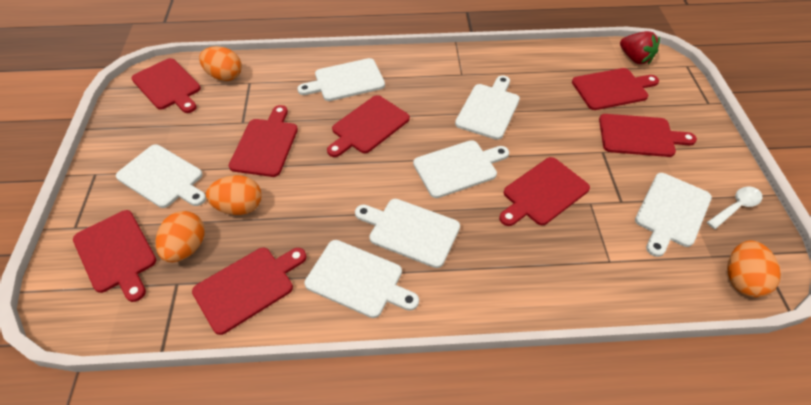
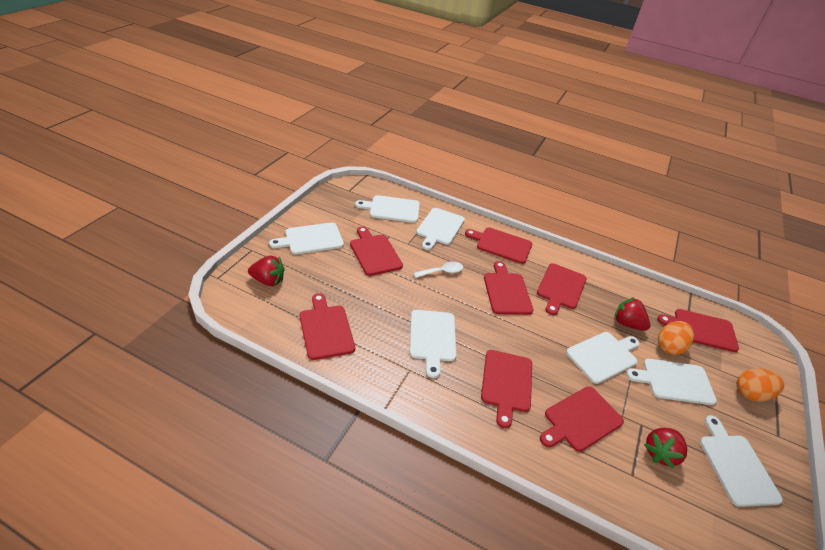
orange egg: [155,211,205,263] [199,46,242,81] [206,175,261,215] [727,240,781,297] = 4 -> [658,321,694,355] [737,368,784,402] = 2
red strawberry: [620,31,660,64] = 1 -> [248,256,285,286] [614,297,650,331] [644,428,687,469] = 3

